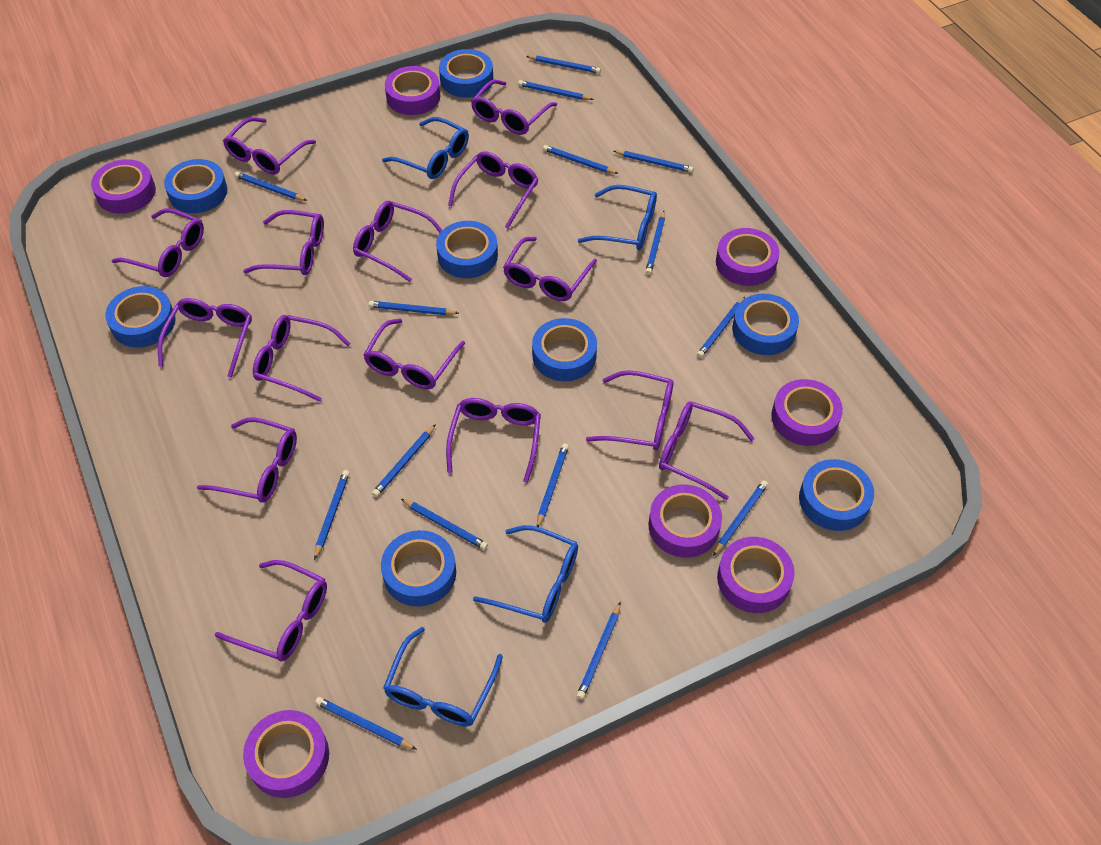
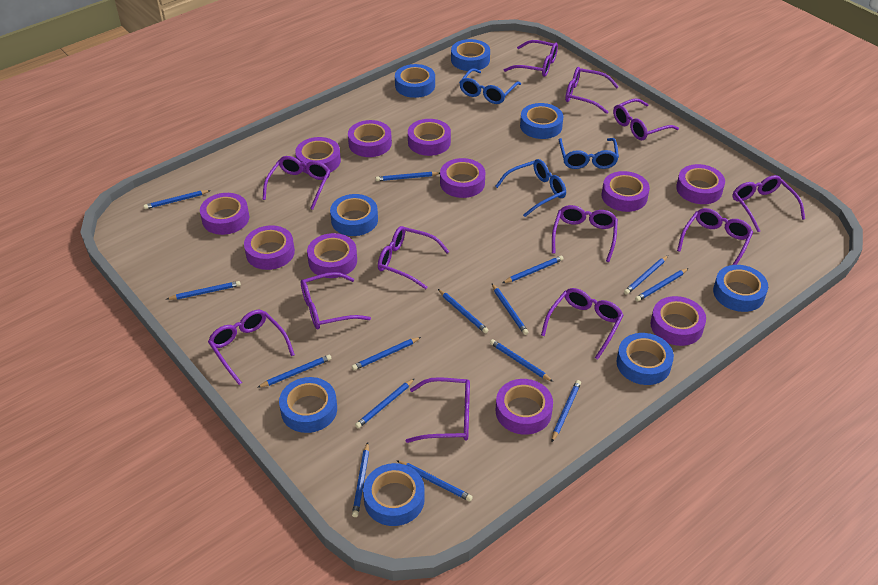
blue glasses: [382,117,469,179] [383,627,503,726] [473,525,578,623] [578,185,657,250] = 4 -> [459,68,521,104] [496,159,566,217] [559,138,619,169] = 3
purple glasses: [111,208,204,277] [158,298,252,378] [197,417,297,503] [215,560,327,661] [223,117,316,174] [243,210,324,275] [253,315,351,402] [353,201,442,282] [363,319,465,389] [446,398,541,483] [448,151,539,228] [471,80,557,135] [503,237,597,301] [586,370,674,451] [659,401,755,500] = 15 -> [208,310,295,385] [263,156,330,210] [301,272,371,329] [378,226,449,289] [406,377,470,443] [504,40,558,77] [541,288,624,359] [552,205,618,262] [565,67,619,114] [613,98,679,140] [677,208,753,265] [732,175,805,232] = 12
purple tape: [91,159,156,214] [243,710,329,798] [385,66,440,115] [648,484,722,558] [716,228,779,286] [717,537,795,613] [771,379,843,446] = 7 -> [200,193,249,235] [244,225,295,270] [295,137,341,174] [307,233,357,278] [348,120,392,157] [408,119,451,156] [440,158,485,198] [496,379,553,435] [602,171,650,212] [651,296,706,346] [676,164,725,204] = 11

